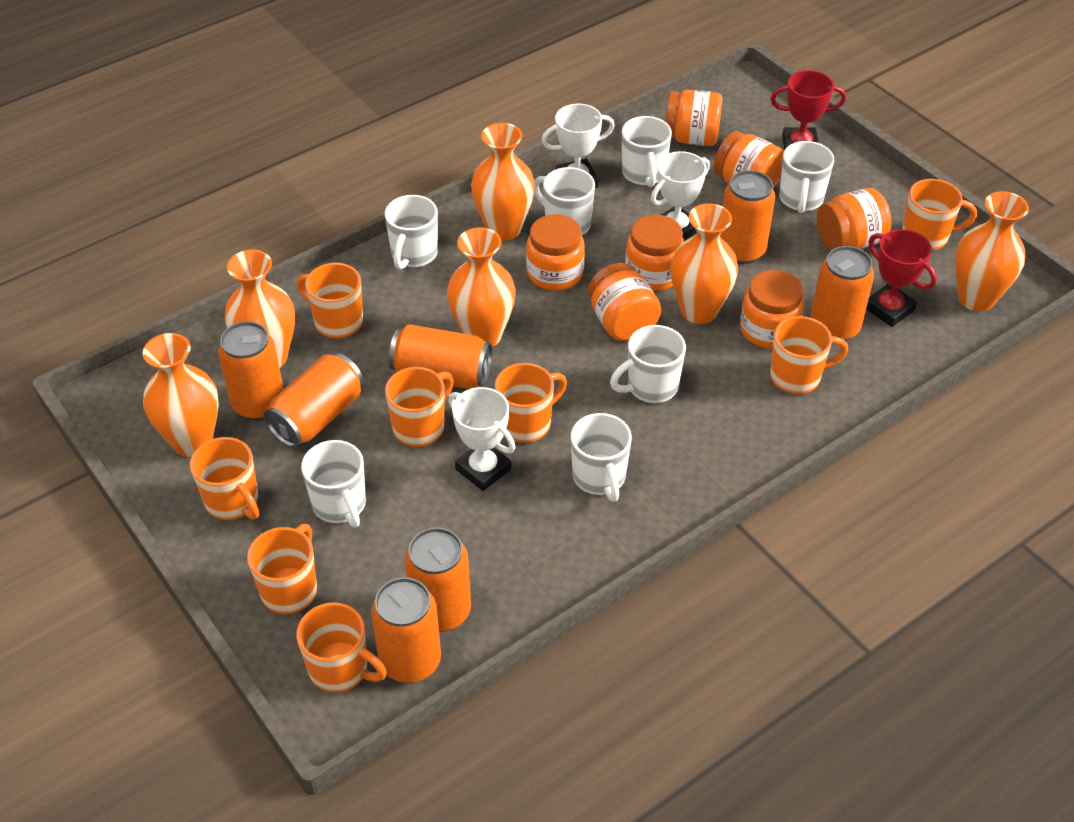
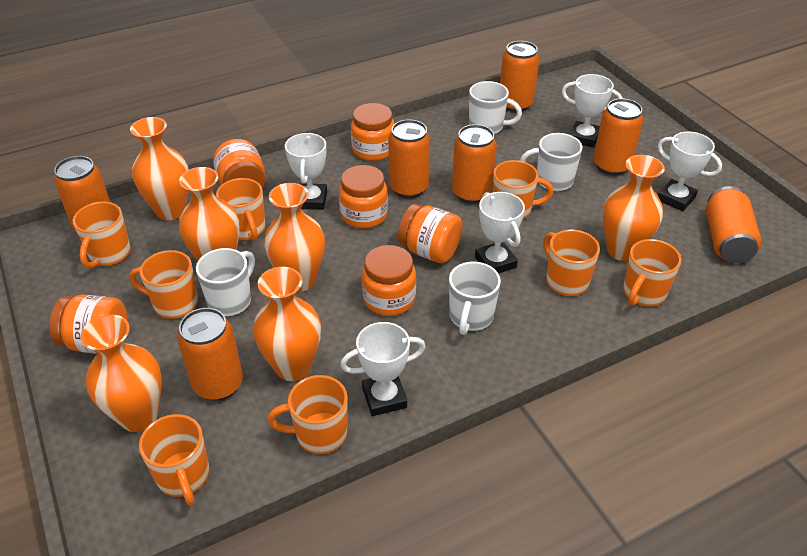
orange jar: [526,214,585,291] [588,263,661,341] [625,215,684,291] [665,90,722,146] [714,131,784,188] [740,270,804,349] [817,188,891,251] = 7 -> [49,294,127,354] [213,139,265,189] [339,165,388,229] [351,103,395,161] [362,245,416,316] [398,204,463,263] = 6
red trophy: [770,70,846,150] [866,229,937,327] = 2 -> none = 0
white mug: [301,440,366,527] [385,195,438,270] [534,167,595,235] [571,413,632,502] [610,325,686,403] [622,116,672,187] [779,141,834,213] = 7 -> [196,248,255,316] [449,262,501,335] [469,81,522,134] [520,133,582,191] = 4
white trophy: [448,387,515,491] [542,104,615,188] [651,151,710,240] = 3 -> [285,133,327,210] [340,322,425,416] [475,192,525,274] [562,74,622,148] [658,131,722,211] = 5

